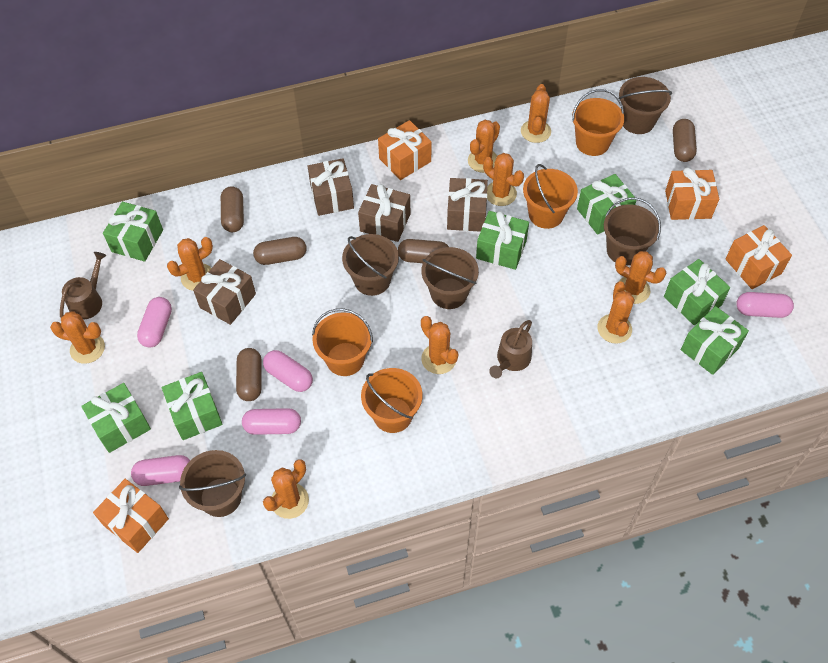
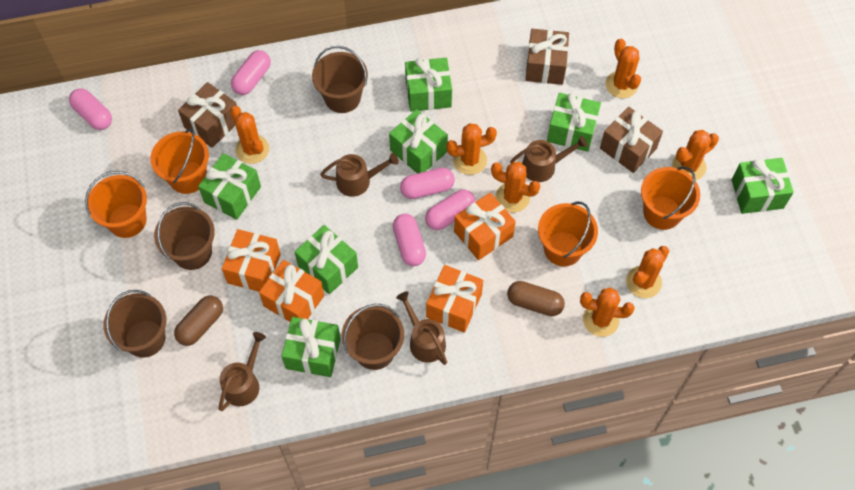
brown bucket: [179,450,246,517] [342,234,399,296] [422,247,479,309] [604,198,661,266] [619,77,672,134] = 5 -> [103,290,166,358] [154,202,215,270] [312,46,368,113] [342,304,404,370] = 4
brown capsule: [221,186,244,232] [236,348,262,401] [253,237,307,265] [398,239,449,263] [673,119,697,162] = 5 -> [174,295,223,346] [507,281,565,316] = 2
brown gift: [193,259,256,325] [308,158,354,216] [358,184,410,242] [447,178,488,232] = 4 -> [178,82,237,148] [525,29,569,85] [600,107,663,173] = 3
brown watering can: [60,252,106,320] [489,320,532,378] = 2 -> [219,332,266,411] [320,153,399,197] [396,291,447,365] [510,136,587,182] = 4
orange cactus: [50,311,105,364] [167,237,213,291] [263,459,309,519] [421,316,458,374] [468,120,500,173] [483,153,524,206] [521,84,551,143] [597,281,634,344] [615,251,666,304] = 9 -> [230,106,269,164] [446,123,497,175] [491,162,540,212] [580,287,634,337] [605,39,641,98] [626,246,669,298] [672,130,719,181] = 7

